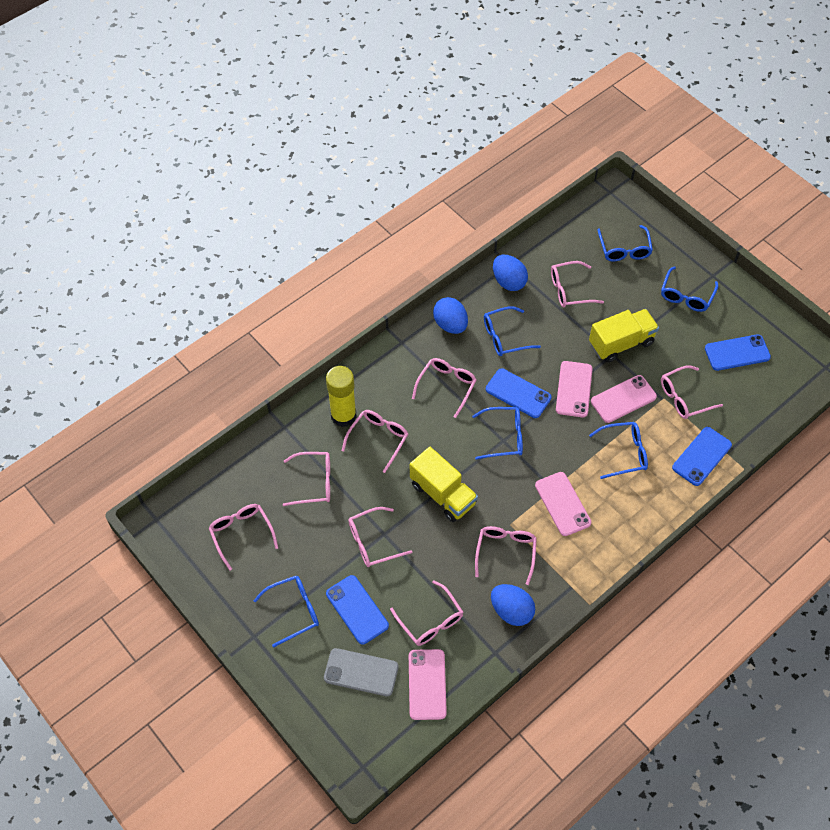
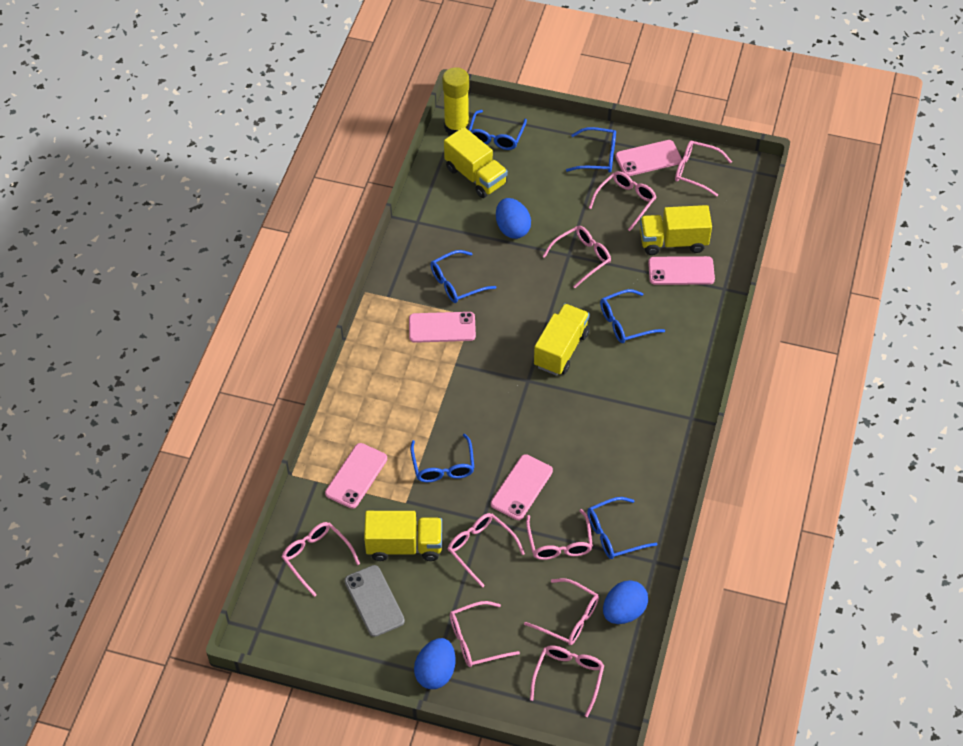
blue phone: [326,575,389,645] [486,368,552,418] [672,427,732,486] [705,334,771,371] = 4 -> none = 0
pink phone: [409,649,447,720] [535,472,591,536] [556,361,593,417] [591,375,657,423] = 4 -> [325,443,387,509] [409,312,476,343] [491,454,553,520] [615,140,682,176] [648,256,715,285] = 5
yellow truck: [410,447,478,522] [589,309,659,362] = 2 -> [364,511,442,561] [444,127,508,198] [534,304,590,375] [640,205,712,255] = 4

